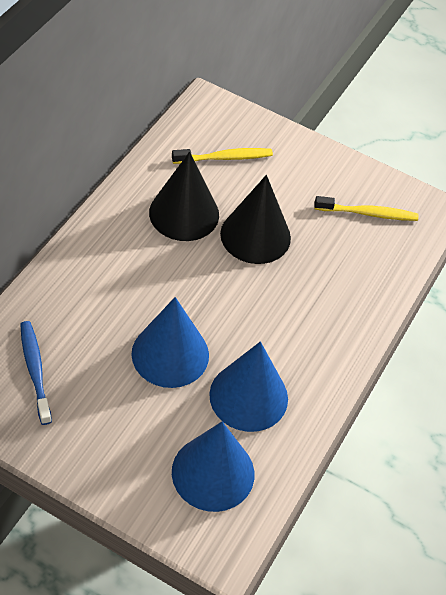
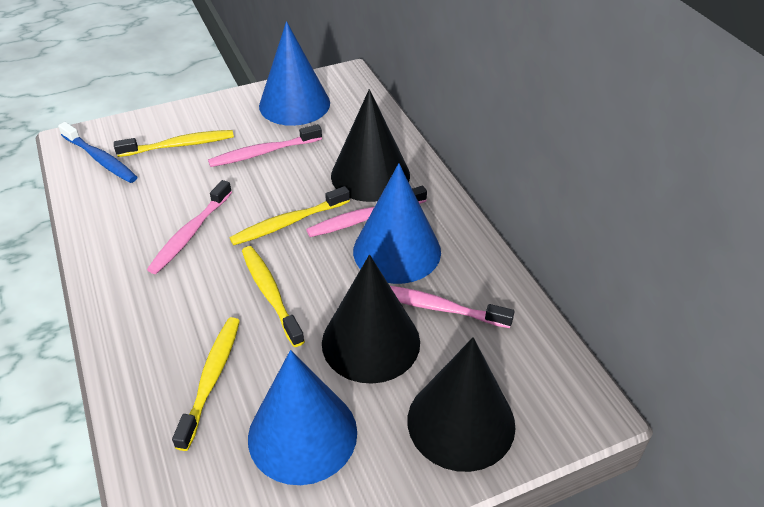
black cone: [149,152,219,241] [220,175,291,264] = 2 -> [322,255,420,384] [331,89,410,202] [408,337,515,472] = 3
pink toothbrush: none = 0 -> [147,180,232,274] [208,124,322,167] [306,186,427,237] [390,286,514,328] = 4
yellow toothbrush: [172,148,273,164] [314,196,418,221] = 2 -> [114,130,234,157] [172,317,240,451] [229,186,350,245] [242,246,305,347] = 4

